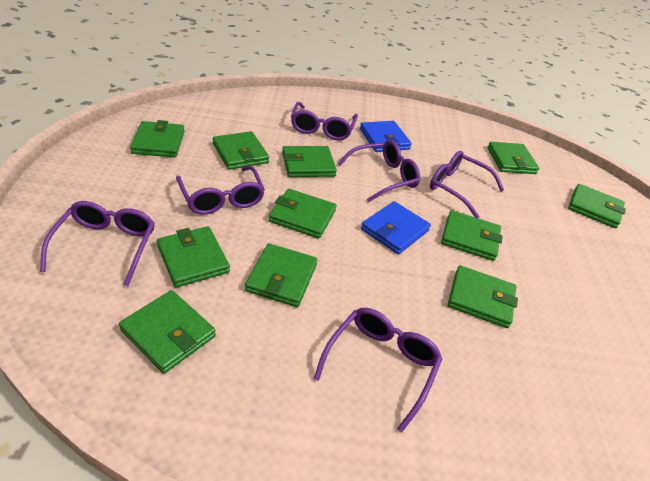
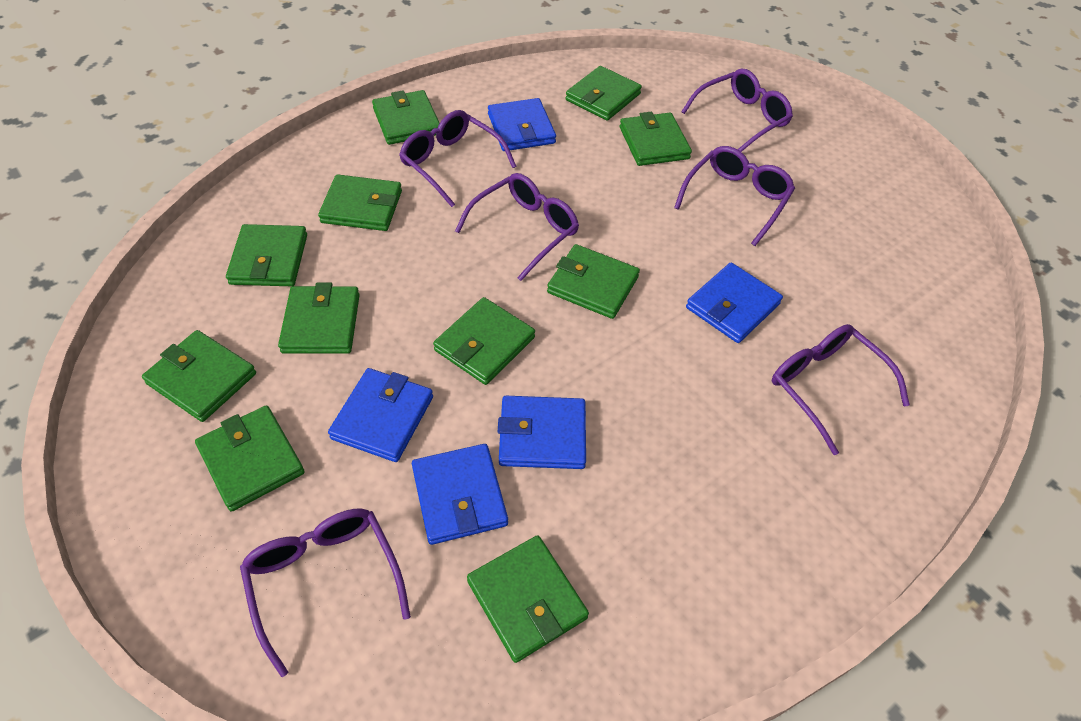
blue wallet: [360,121,412,152] [361,201,431,254] = 2 -> [328,368,433,462] [412,444,508,545] [488,98,556,151] [498,396,586,469] [686,262,783,343] = 5

